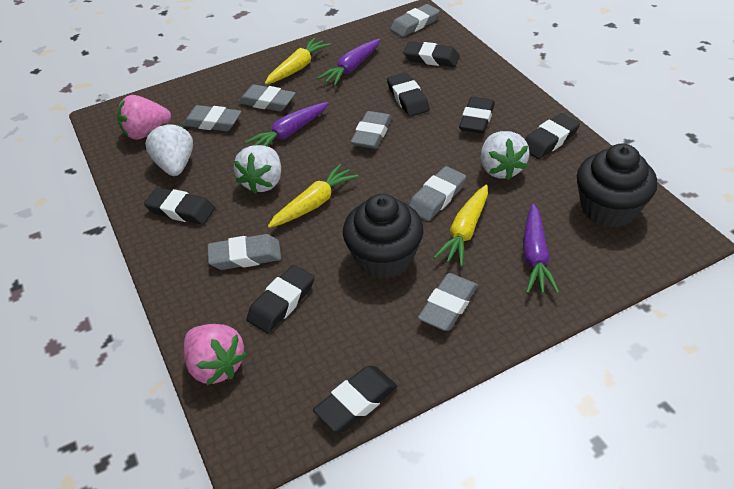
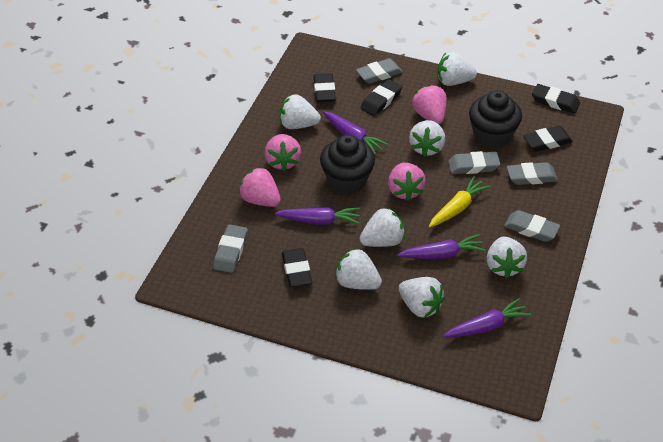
black eraser: [144,187,215,225] [247,265,314,333] [313,366,397,432] [387,73,430,117] [403,41,460,67] [459,97,495,134] [525,113,580,159] = 7 -> [282,248,312,287] [314,73,336,102] [361,79,402,116] [523,126,573,152] [532,84,580,114] = 5
grey eraser: [183,105,241,131] [208,234,281,270] [238,84,296,112] [351,111,392,149] [390,4,440,37] [409,166,466,221] [418,273,478,331] = 7 -> [213,224,248,273] [356,58,403,84] [448,151,500,174] [504,210,560,242] [507,162,558,185] = 5
pink strawberry: [117,95,171,140] [184,324,247,385] = 2 -> [239,167,281,207] [264,134,301,171] [388,163,426,201] [412,85,446,124] = 4
purple carrot: [245,102,329,146] [317,39,380,86] [523,203,560,294] = 3 -> [275,207,360,224] [323,112,388,155] [397,234,486,259] [443,298,531,337] = 4
white strawberry: [145,123,193,176] [234,145,281,194] [481,131,529,180] = 3 -> [280,94,321,129] [335,248,382,290] [360,208,405,247] [399,277,445,318] [409,120,445,157] [437,52,477,86] [486,237,527,278] = 7
yellow carrot: [265,38,331,84] [268,164,358,228] [433,185,488,267] = 3 -> [429,176,490,227] = 1

